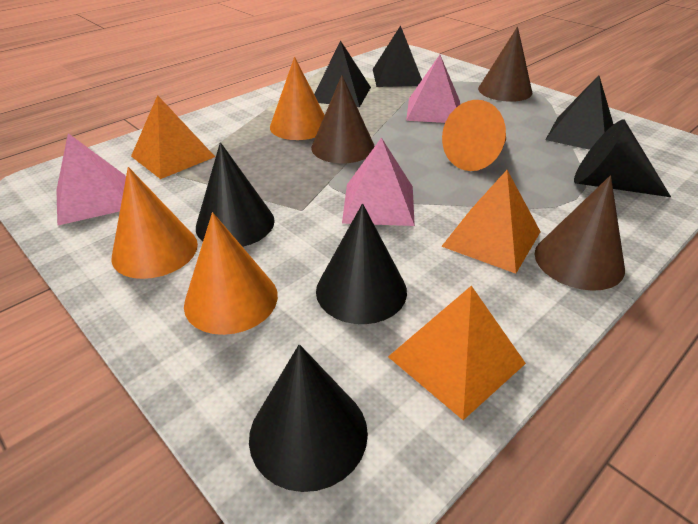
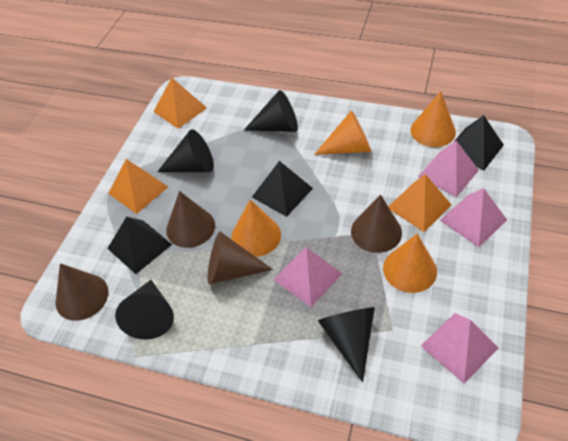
brown cone: [311,75,375,163] [478,27,533,102] [535,175,625,291] = 3 -> [55,263,109,321] [166,191,215,248] [208,232,273,284] [351,194,402,253] = 4
pink pyramid: [56,133,126,226] [342,137,415,226] [406,55,460,123] = 3 -> [274,247,342,307] [418,141,479,197] [421,313,498,384] [440,188,507,247] = 4

